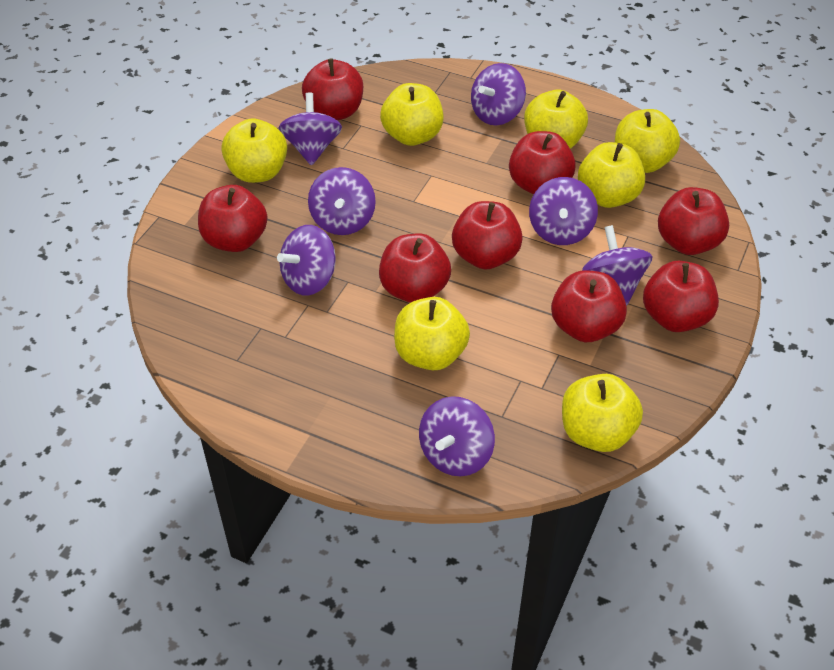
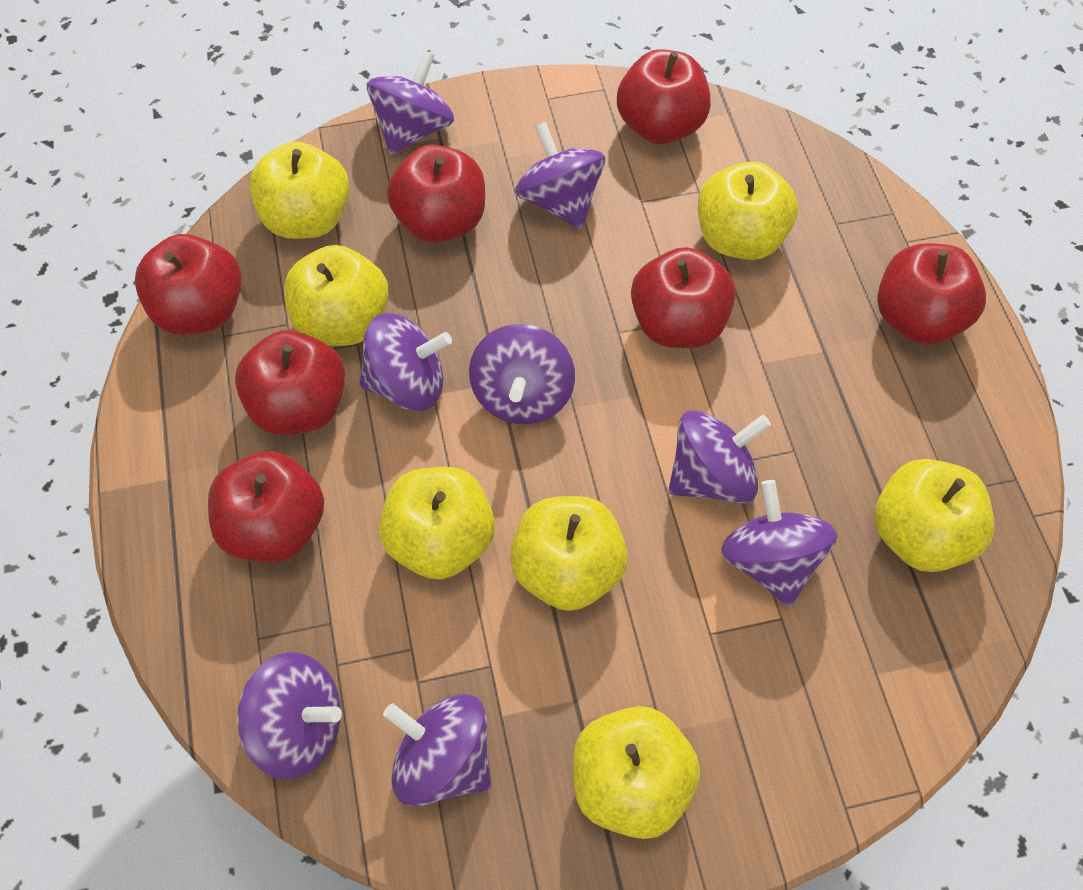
purple spinning top: [277,225,336,296] [279,92,342,166] [308,167,376,235] [419,396,495,477] [471,63,526,125] [529,177,598,245] [582,225,653,306] = 7 -> [237,652,342,779] [359,313,452,411] [367,50,454,155] [383,694,491,807] [469,324,575,424] [515,122,605,229] [669,410,771,503] [721,480,837,606] = 8
red apple: [198,185,268,252] [302,58,363,120] [379,233,451,303] [452,201,523,269] [509,131,576,194] [551,270,627,342] [643,261,719,332] [658,187,729,255] = 8 -> [134,234,242,335] [208,451,324,563] [235,330,345,435] [387,145,485,243] [617,49,711,144] [631,247,736,348] [877,243,986,345] = 7

